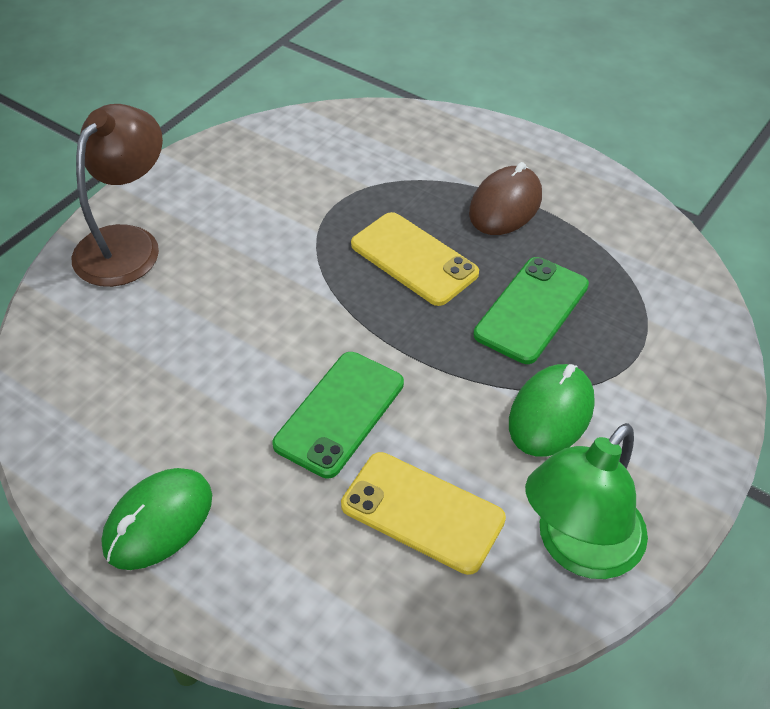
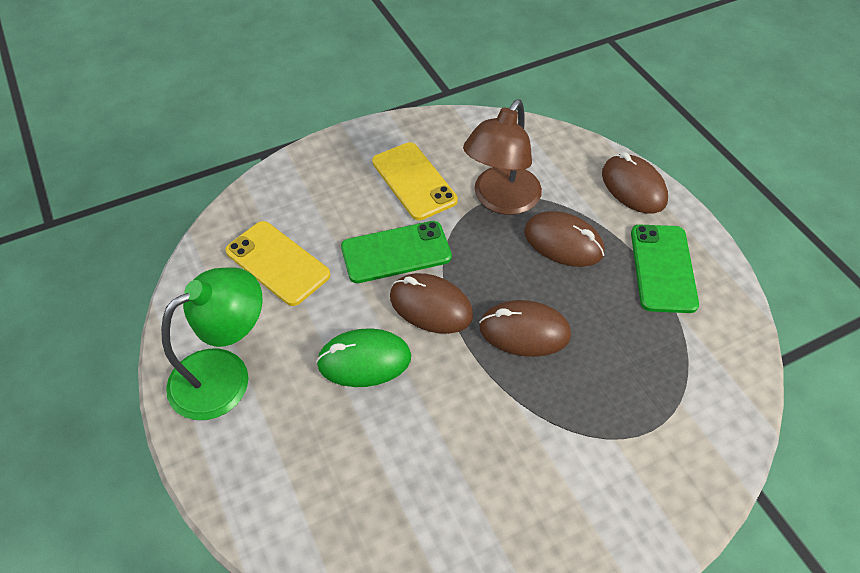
brown mouse: [469,162,542,235] = 1 -> [390,273,473,334] [479,300,571,357] [524,211,605,267] [602,152,668,214] = 4
green mouse: [101,468,212,570] [509,364,595,457] = 2 -> [316,328,411,387] = 1

